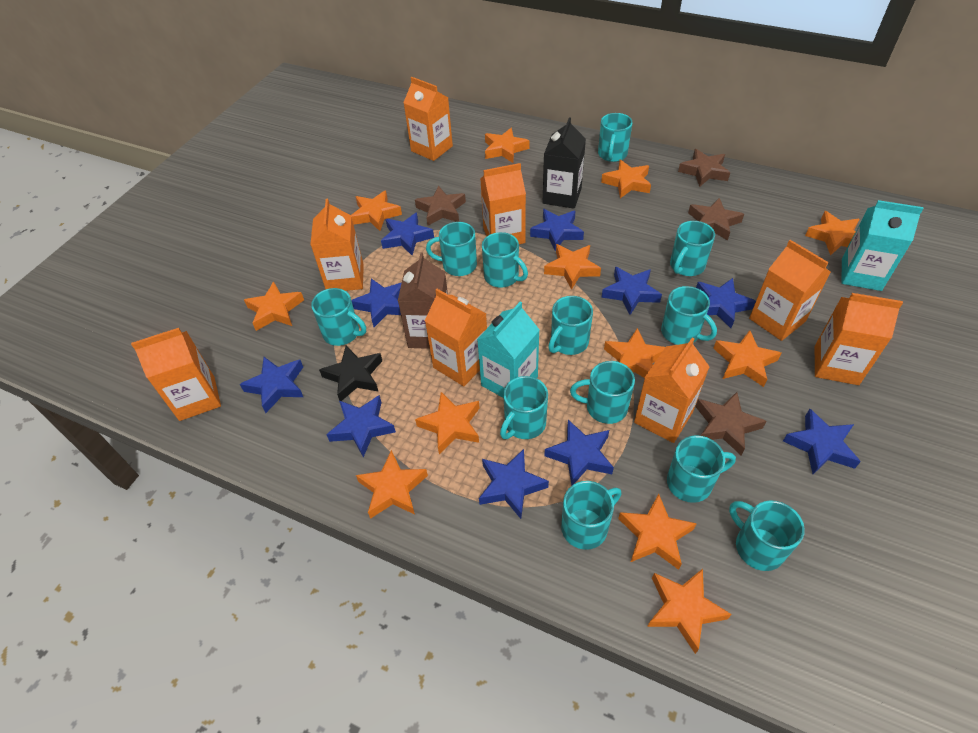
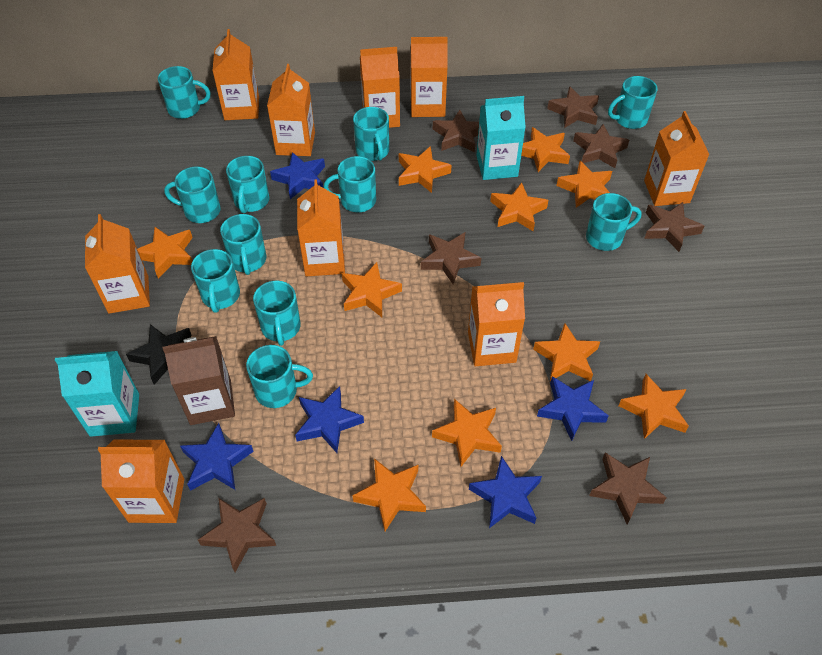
black carton: [543,117,586,209] = 1 -> none = 0
blue star: [240,357,303,413] [326,395,396,457] [351,278,402,327] [381,212,434,255] [479,449,549,519] [530,209,584,251] [544,420,614,486] [601,267,662,315] [696,278,756,328] [783,409,861,474] = 10 -> [180,423,254,491] [270,152,325,199] [295,386,364,453] [469,456,542,528] [537,376,609,441] = 5
brown star: [415,186,466,226] [678,149,730,187] [688,198,744,241] [695,392,766,456] = 4 -> [198,498,276,572] [421,232,481,284] [433,110,479,152] [547,86,599,128] [573,124,629,168] [589,452,667,524] [644,202,704,252] = 7
orange carton: [131,328,221,421] [310,199,364,291] [403,77,453,161] [425,289,487,386] [481,163,526,244] [634,338,710,443] [749,240,831,341] [815,293,903,385] = 8 -> [85,214,150,314] [98,440,184,523] [213,29,259,120] [267,64,315,156] [297,179,345,276] [360,47,400,128] [411,37,448,117] [468,282,525,366] [644,111,709,206] = 9
orange star: [244,282,304,331] [351,190,402,231] [356,450,428,519] [415,392,480,454] [485,128,530,163] [544,244,601,290] [601,160,651,198] [604,328,665,378] [618,494,697,570] [647,569,732,654] [713,330,781,387] [805,211,860,256] = 12 -> [137,226,193,279] [342,262,402,317] [352,458,426,531] [399,146,452,193] [432,399,502,466] [490,182,548,231] [521,127,570,172] [533,323,600,381] [556,161,612,208] [619,374,689,439] = 10
turquoise mug: [311,288,366,346] [426,222,477,276] [482,232,528,288] [500,376,548,439] [548,296,593,355] [561,481,622,550] [570,361,635,424] [598,113,632,162] [661,286,717,345] [667,435,736,503] [670,221,715,276] [729,500,805,571] = 12 -> [158,66,210,119] [164,167,221,223] [191,249,240,313] [220,214,266,275] [226,156,269,213] [246,345,313,408] [253,281,301,346] [323,156,376,212] [353,107,389,161] [586,193,642,251] [608,76,657,129] = 11

